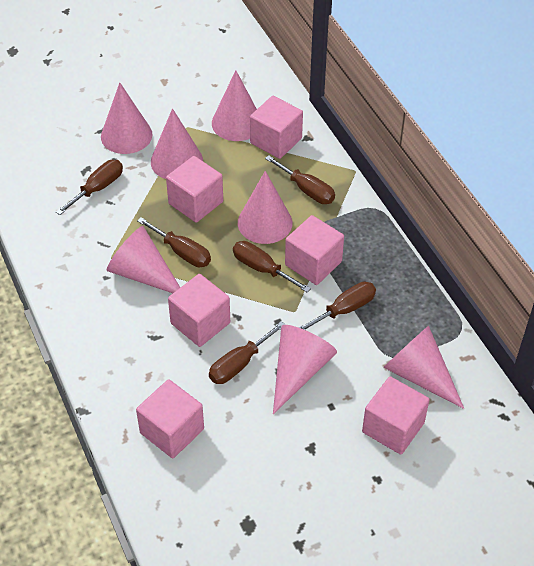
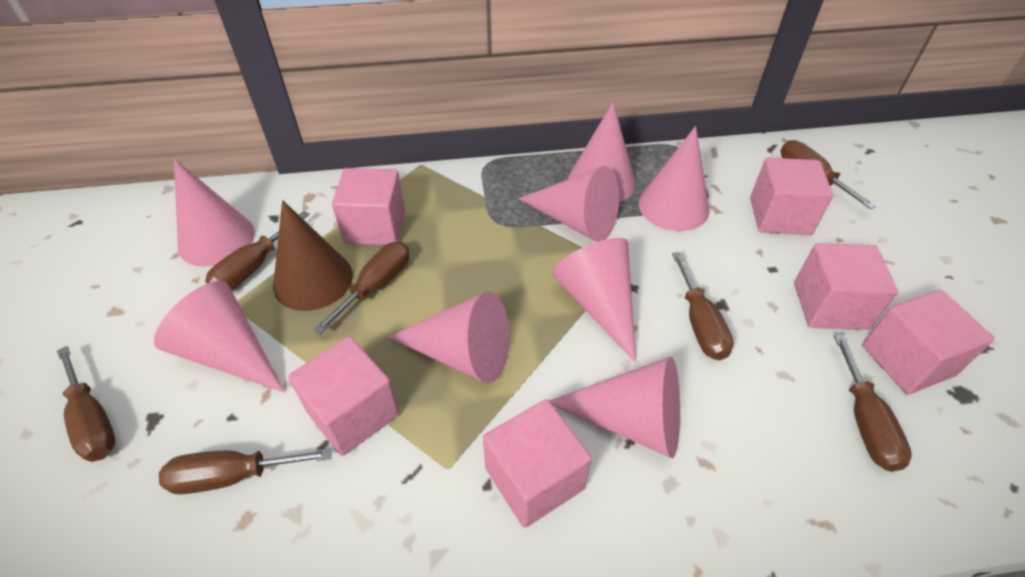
brown cone: none = 0 -> [273,200,353,311] = 1
brown screwdriver: [56,160,123,215] [137,217,211,267] [209,321,285,384] [233,241,311,293] [265,155,335,204] [298,282,376,330] = 6 -> [57,346,116,462] [159,448,332,494] [205,211,310,290] [313,242,409,335] [672,252,734,360] [781,140,876,209] [834,334,912,472] = 7
pink cone: [101,83,152,154] [107,226,180,293] [151,108,203,179] [212,70,257,141] [238,171,292,244] [273,325,337,414] [383,326,464,409] = 7 -> [154,281,284,392] [174,159,255,267] [388,291,509,383] [518,166,619,242] [549,357,680,458] [552,238,636,362] [568,102,636,202] [638,126,709,231] = 8

